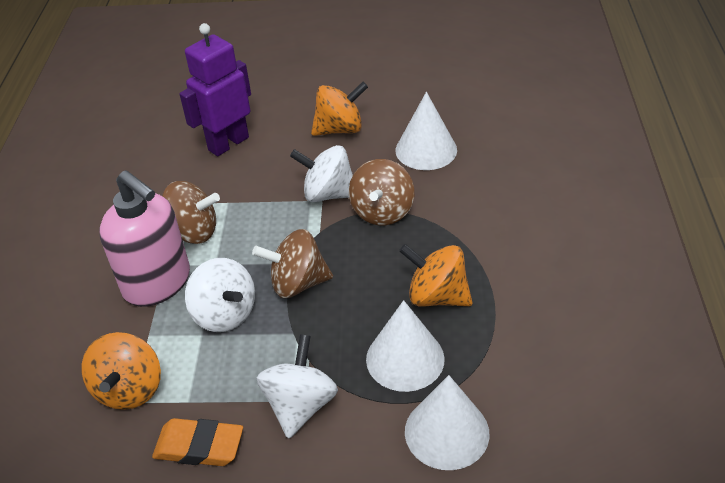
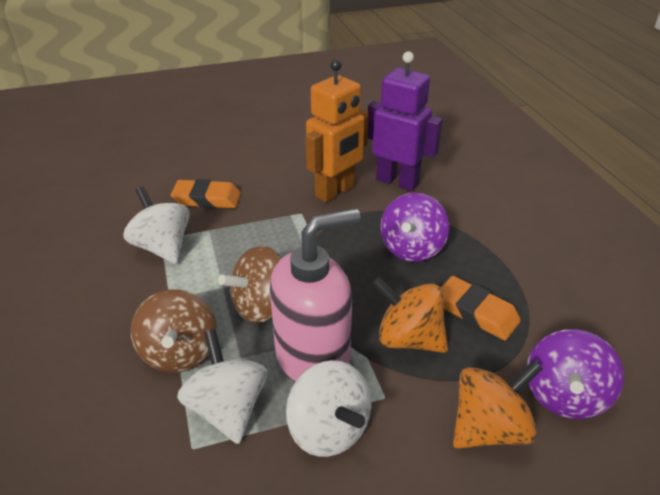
brown spinning top: [162,181,220,244] [252,229,333,298] [349,159,414,225] = 3 -> [131,289,217,373] [218,246,282,323] = 2
orange eraser: [152,418,243,466] = 1 -> [170,179,241,208] [441,276,521,340] = 2
orange robot: none = 0 -> [306,59,369,203] = 1
orange spinning top: [81,332,161,410] [311,82,368,136] [399,244,473,307] = 3 -> [372,277,448,353] [453,360,543,449] = 2
purple spinning top: none = 0 -> [380,193,449,262] [527,329,624,419] = 2
white cone: [366,300,445,392] [396,92,457,170] [405,375,490,470] = 3 -> none = 0

